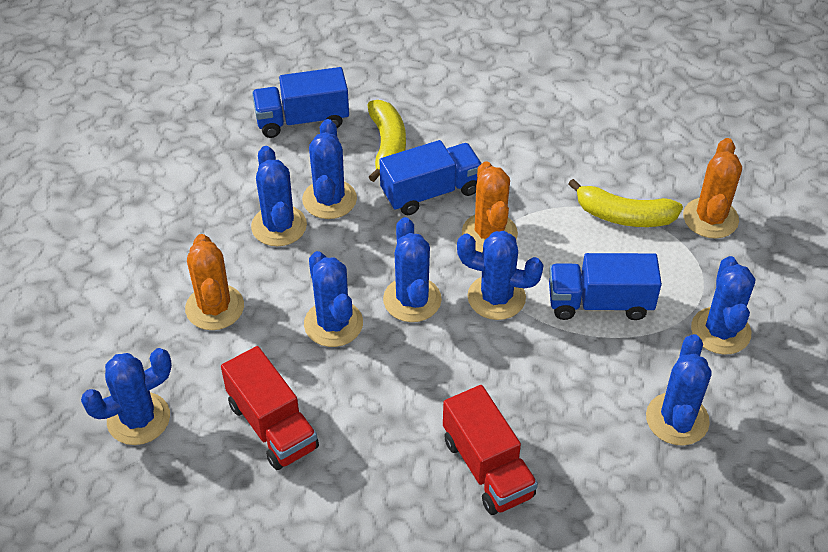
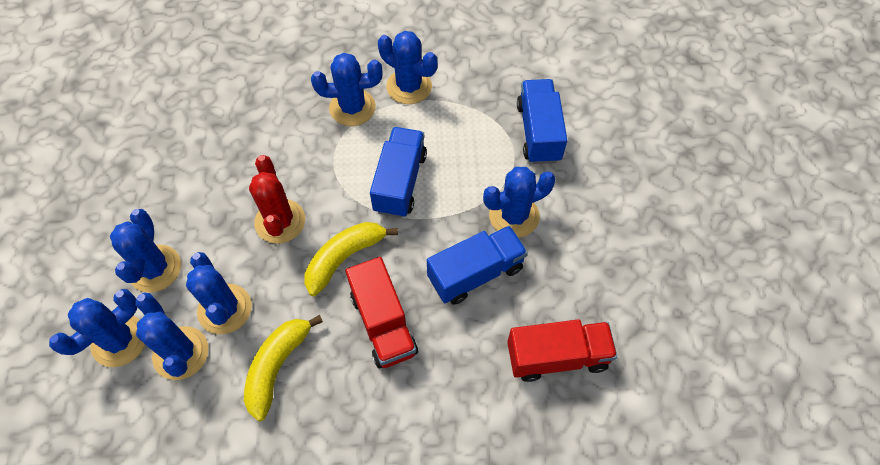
blue cactus: [81,348,172,445] [251,146,307,246] [302,119,357,219] [304,251,363,347] [383,217,442,322] [457,231,544,320] [646,334,712,446] [691,256,755,355] = 8 -> [49,289,145,367] [110,209,181,293] [135,293,208,380] [186,252,252,334] [311,53,382,126] [378,31,438,104] [483,167,556,238] = 7
orange cactus: [185,234,244,330] [462,161,518,253] [683,138,742,239] = 3 -> none = 0
red cactus: none = 0 -> [249,155,305,244] = 1

